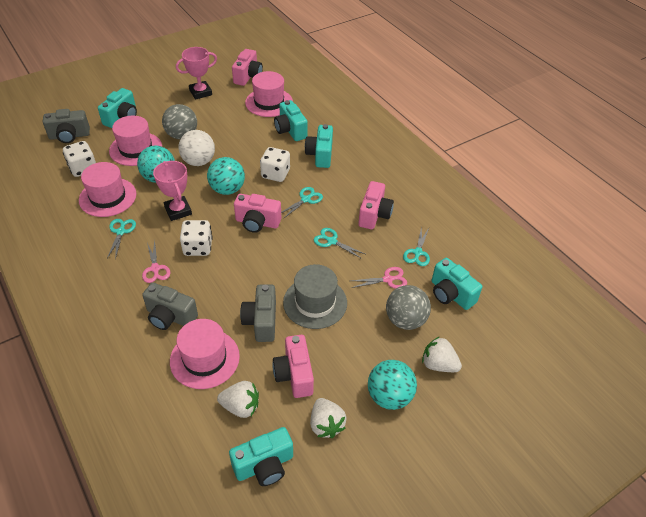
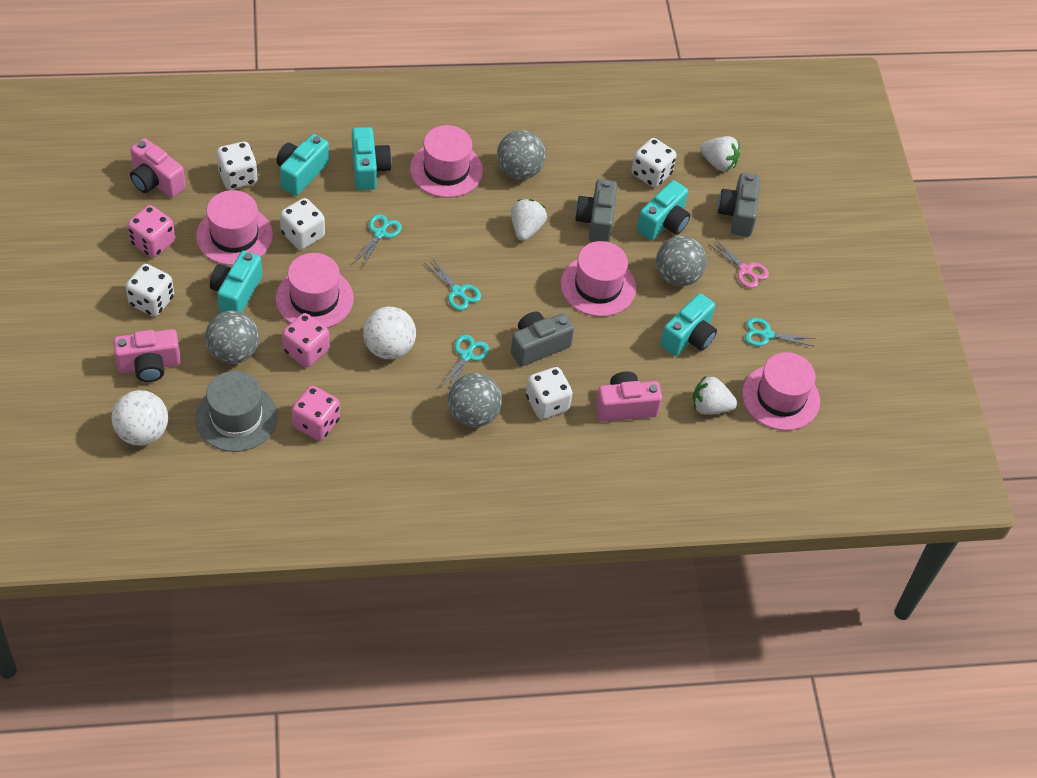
grey ball: [162,104,197,139] [386,285,431,330] = 2 -> [205,310,259,364] [448,373,502,427] [497,130,546,179] [656,236,707,286] = 4
pink camera: [232,49,263,86] [234,194,281,233] [272,335,314,398] [358,181,394,229] = 4 -> [113,329,181,382] [130,138,186,198] [595,371,662,422] = 3
pink dice: none = 0 -> [127,205,175,258] [282,313,330,367] [292,386,340,441] = 3
pink hat: [79,162,136,217] [109,116,162,166] [170,319,240,389] [245,71,293,117] = 4 -> [196,190,273,266] [276,253,354,328] [410,125,483,198] [561,241,636,317] [742,352,820,431] = 5
pink scissors: [142,240,170,283] [351,267,407,289] = 2 -> [708,239,769,288] = 1
pink trophy: [153,161,192,221] [176,47,217,100] = 2 -> none = 0
turquoise ball: [137,146,175,183] [207,157,245,195] [368,360,417,410] = 3 -> none = 0
white ball: [178,130,215,166] = 1 -> [111,390,168,446] [363,307,416,359] = 2
white dice: [63,141,96,177] [180,220,213,256] [260,147,290,182] = 3 -> [125,264,174,317] [217,141,258,189] [280,198,325,250] [526,367,573,419] [632,138,677,188] = 5

